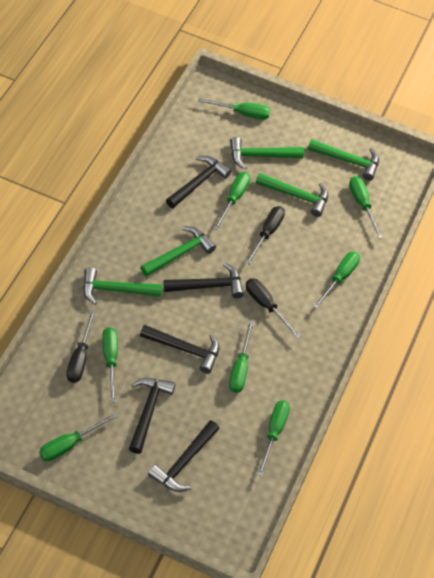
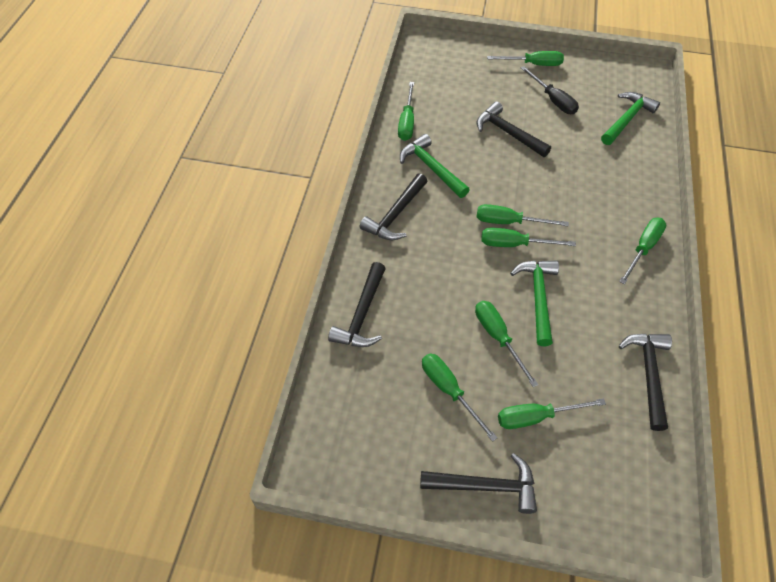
black screwdriver: [67,310,96,383] [245,206,285,265] [246,278,301,339] = 3 -> [521,66,579,114] = 1
green hammer: [83,267,162,305] [141,226,216,277] [230,137,304,170] [256,173,328,217] [308,139,379,181] = 5 -> [400,134,470,198] [510,260,559,346] [601,92,660,145] = 3

